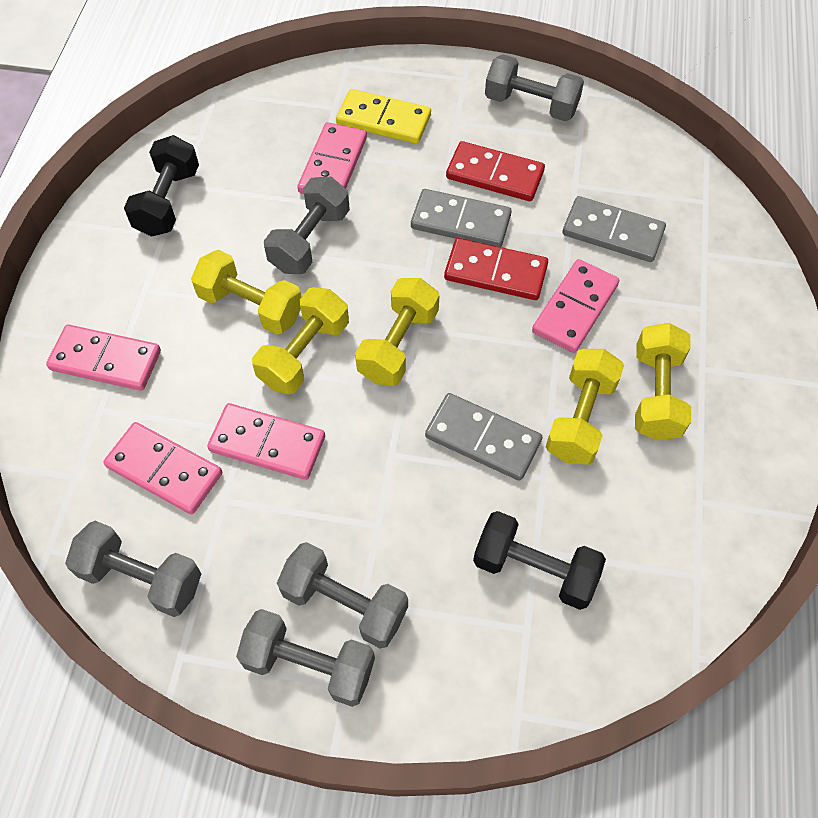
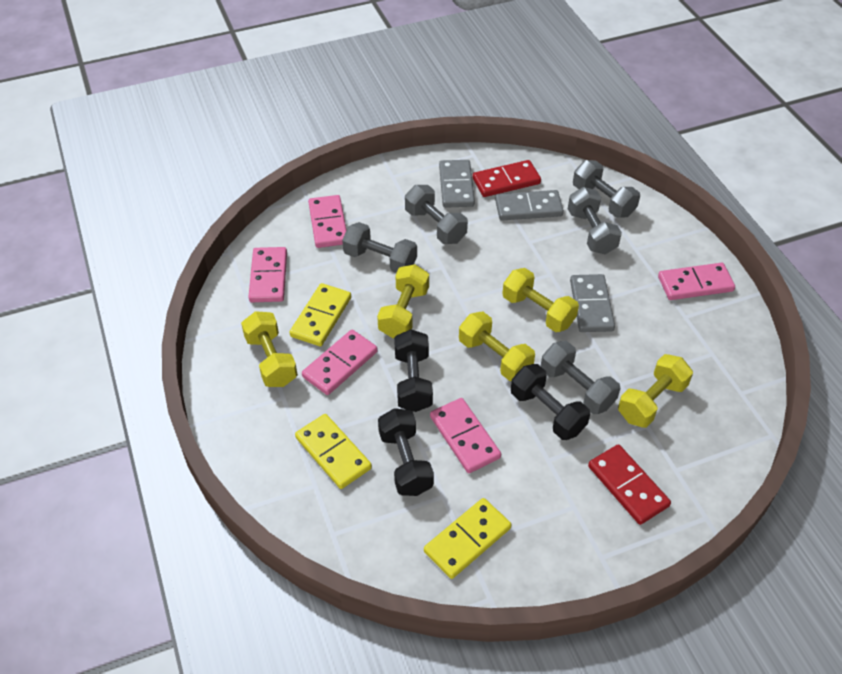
black dumbbell: [124,135,199,237] [473,511,606,610] = 2 -> [378,408,434,496] [394,329,433,412] [511,364,590,440] = 3
yellow domino: [336,89,431,144] = 1 -> [290,283,351,346] [295,414,372,489] [424,498,512,579] = 3

